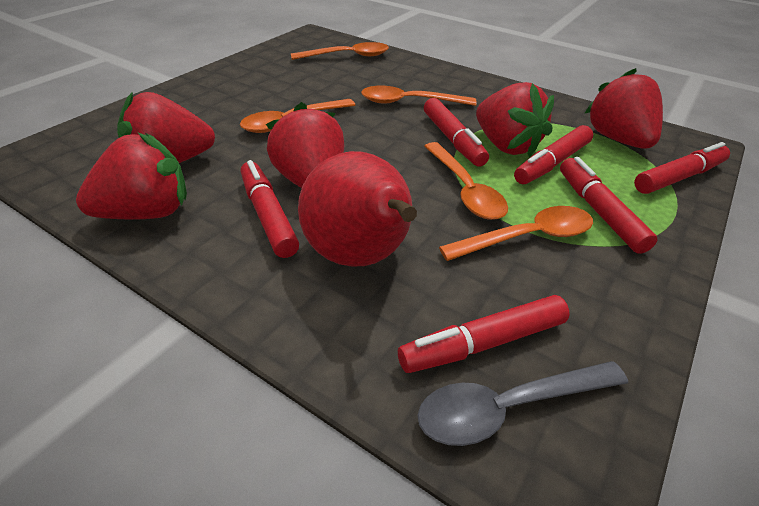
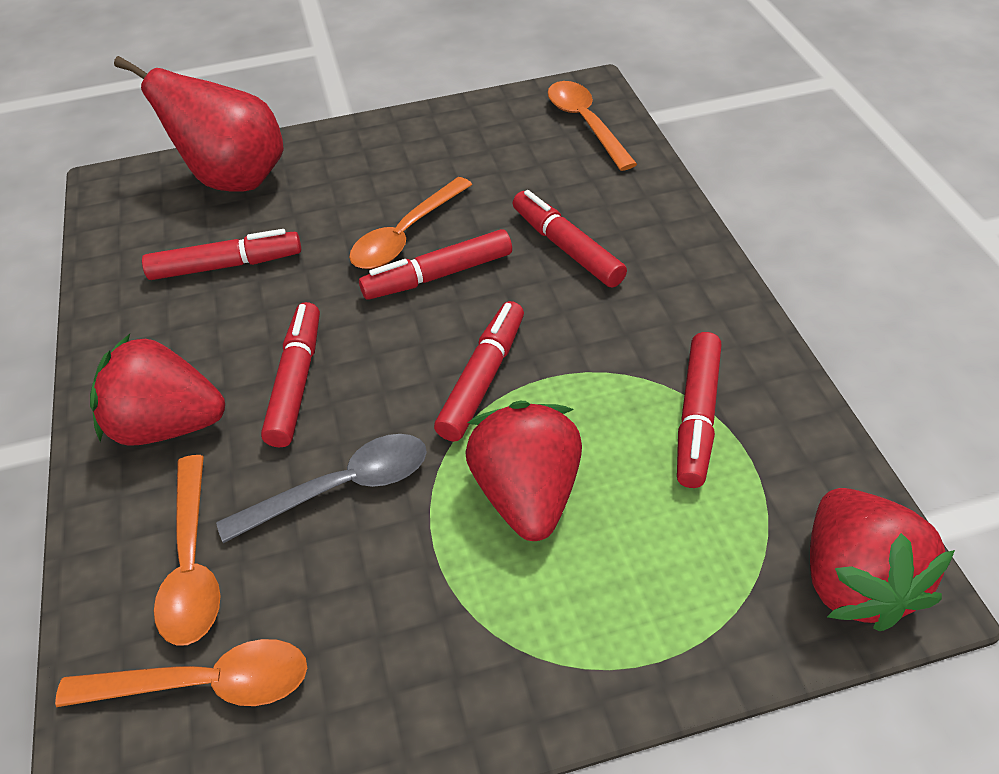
orange spoon: [240,99,355,133] [291,42,389,60] [361,86,477,106] [424,142,508,220] [439,206,593,261] = 5 -> [55,639,307,707] [154,455,220,646] [349,177,473,269] [548,81,637,171] = 4
red strawberry: [76,132,187,220] [117,92,215,163] [266,102,344,188] [476,82,554,158] [584,68,663,148] = 5 -> [90,334,225,446] [465,401,582,541] [810,488,955,631] = 3

